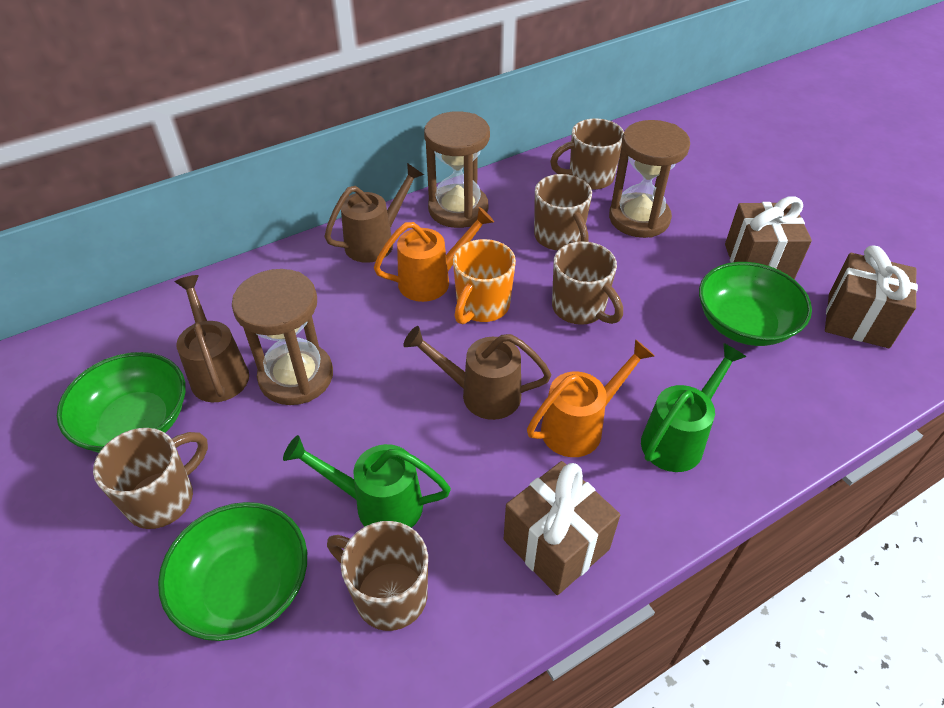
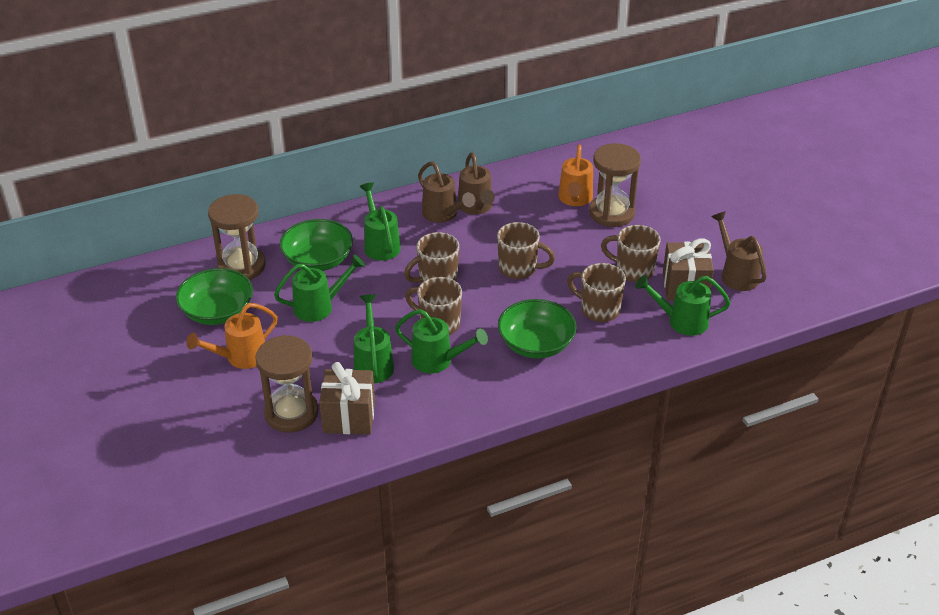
brown gift: [504,461,620,595] [725,196,812,279] [825,245,918,348] = 3 -> [319,362,375,434] [663,238,714,301] = 2
green watering can: [283,435,451,528] [641,343,746,472] = 2 -> [274,255,365,322] [354,294,394,383] [360,182,401,261] [395,309,488,373] [635,275,731,336] = 5
orange mug: [453,239,516,324] = 1 -> none = 0

